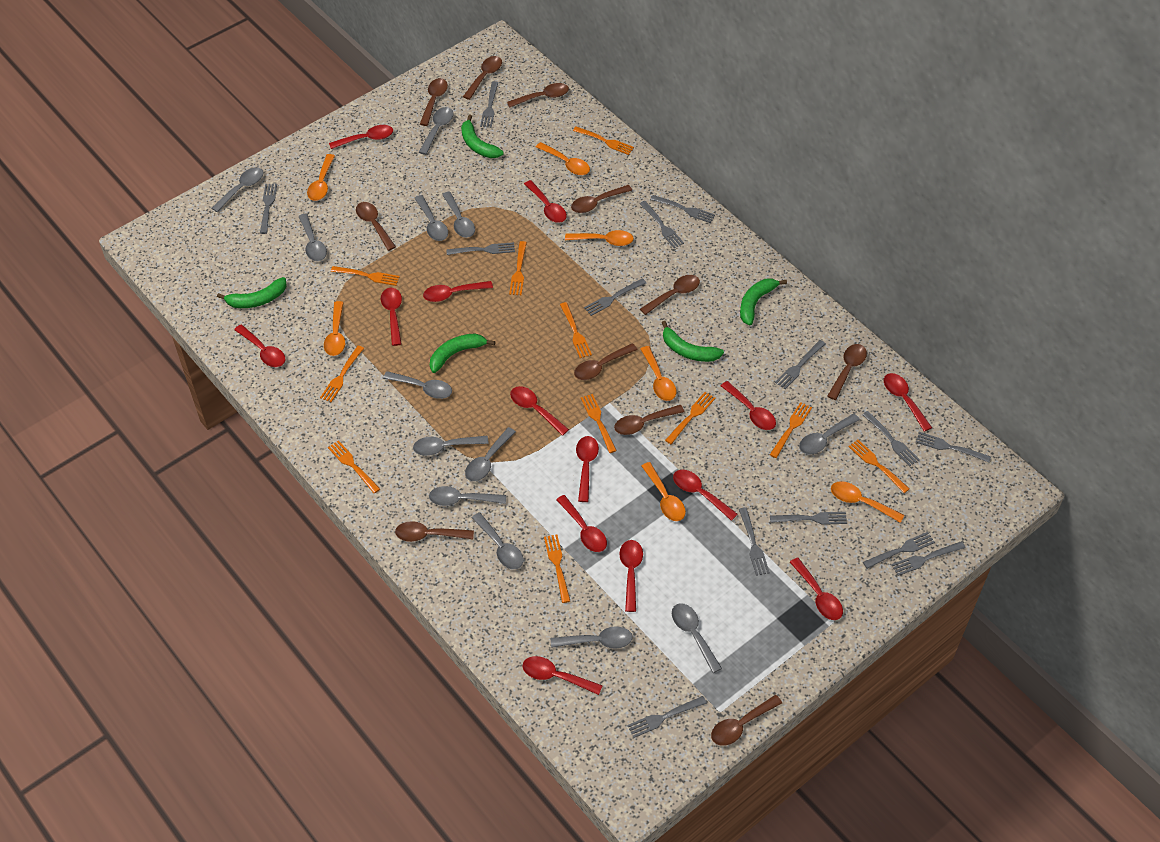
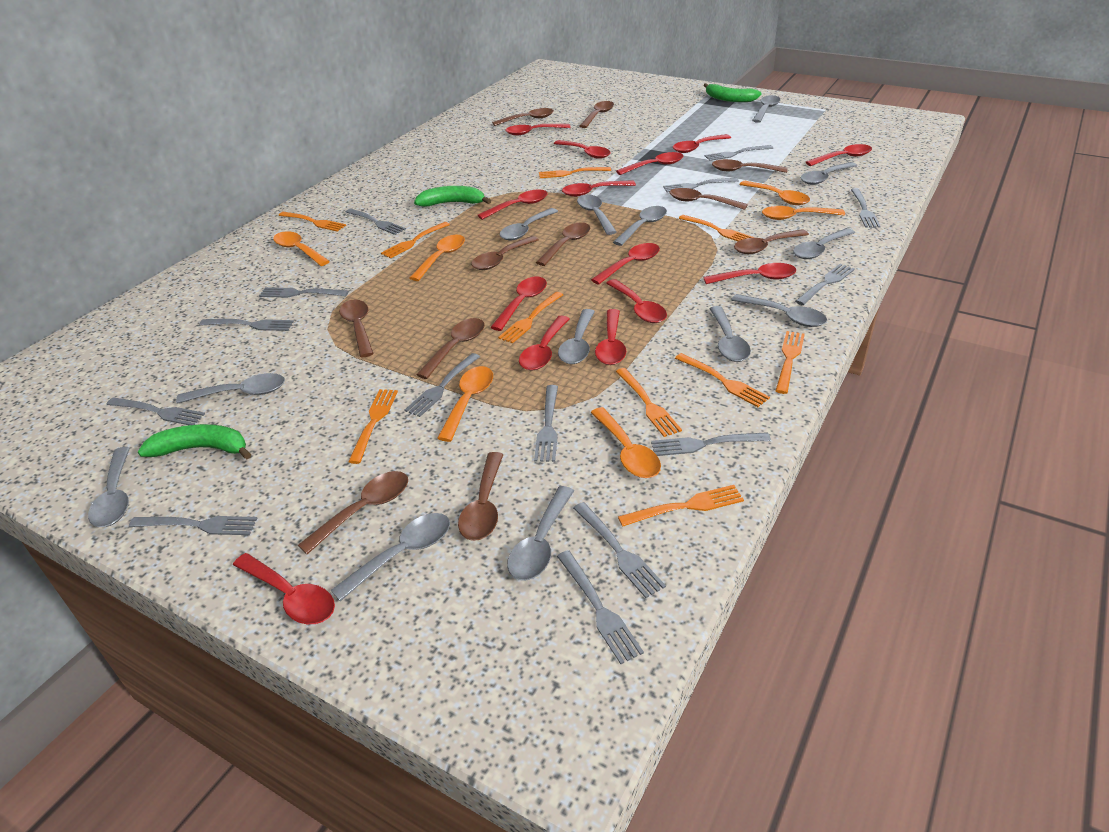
green banana: [217,277,287,308] [430,333,495,373] [461,115,503,158] [662,321,724,362] [740,278,787,325] = 5 -> [138,424,251,459] [414,186,491,206] [704,83,761,102] = 3
orange fork: [320,346,364,402] [328,440,380,494] [331,266,400,286] [509,241,527,295] [544,534,570,603] [560,302,592,358] [573,127,634,155] [581,394,617,453] [665,392,716,444] [770,402,812,458] [848,440,910,493] = 11 -> [279,212,346,232] [348,389,398,464] [381,222,450,258] [498,292,563,343] [539,167,611,178] [616,368,682,437] [618,485,744,527] [675,353,770,407] [679,215,755,241] [776,331,805,394] = 10
orange spoon: [307,154,335,201] [324,301,345,356] [536,142,590,175] [565,230,634,246] [641,346,676,401] [642,462,686,521] [831,481,904,523] = 7 -> [273,231,330,266] [410,235,465,281] [437,366,493,442] [590,407,661,478] [739,181,810,205] [762,206,845,220] = 6

